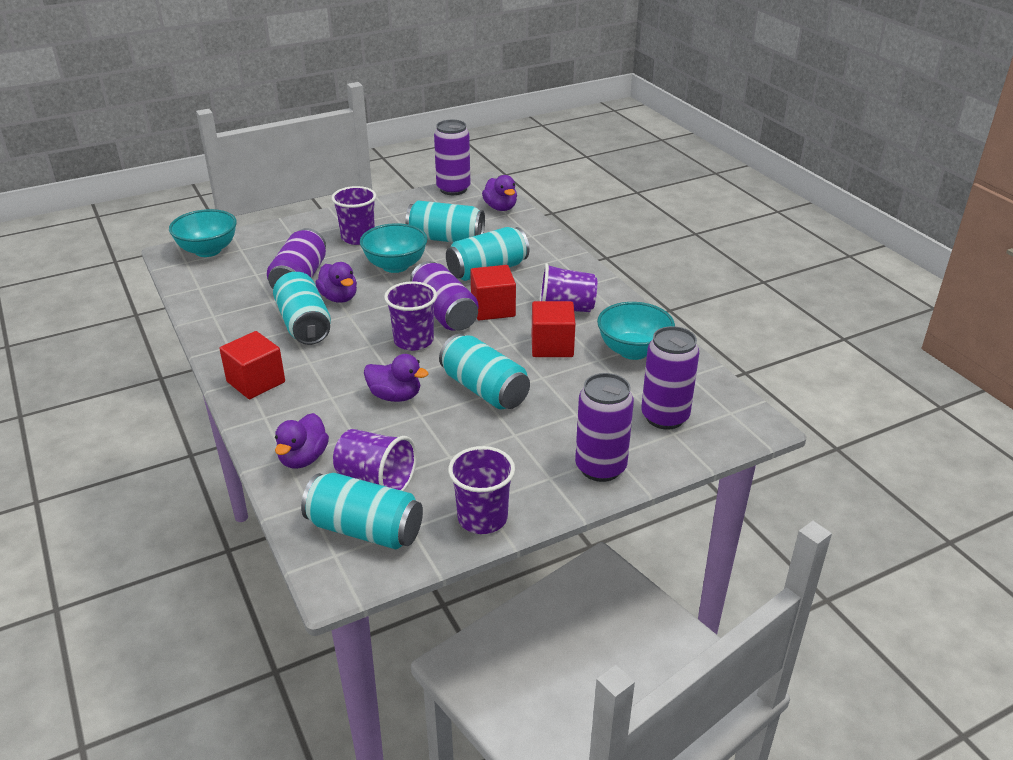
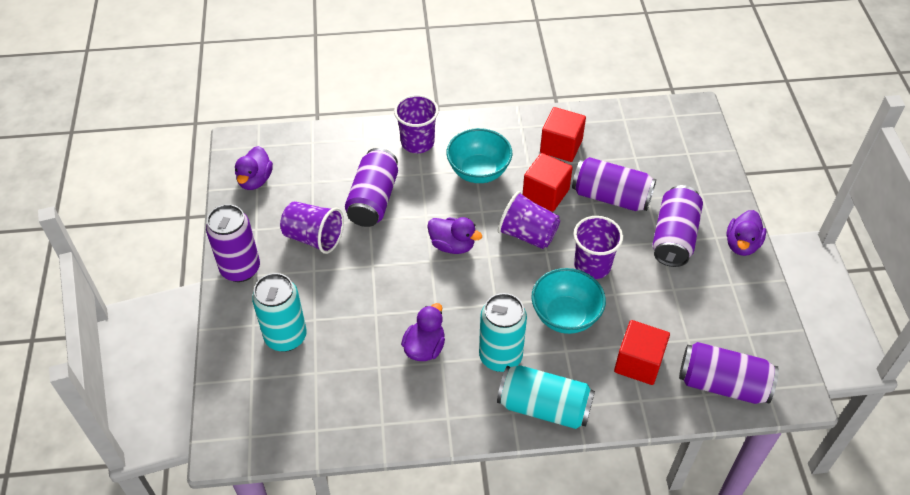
purple cup: [331,186,376,245] [333,429,417,491] [384,281,437,351] [448,446,515,534] [539,263,597,312] = 5 -> [280,201,344,254] [394,94,439,153] [498,191,560,249] [574,216,623,279] = 4
turquoise bowl: [169,209,237,257] [360,223,428,273] [597,302,675,360] = 3 -> [446,128,512,183] [531,268,606,334] = 2
turquoise can: [273,272,331,345] [301,473,423,549] [405,201,485,242] [439,334,530,409] [446,227,529,281] = 5 -> [252,273,307,352] [479,293,527,372] [497,365,595,429] = 3

